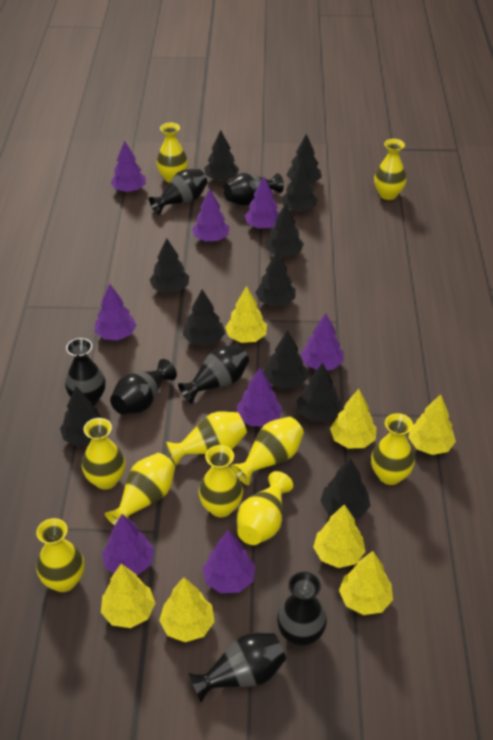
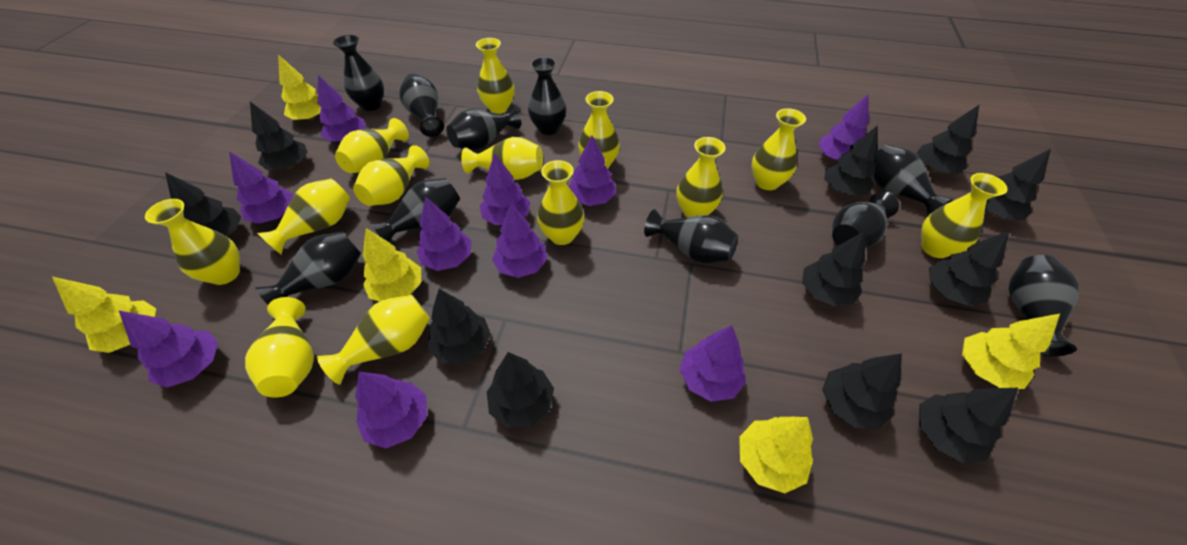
black vase: [65,338,106,406] [110,359,177,415] [149,169,208,215] [178,345,249,404] [188,633,286,703] [223,173,284,206] [277,572,327,647] = 7 -> [255,231,361,304] [333,35,384,111] [370,178,460,243] [399,74,444,137] [446,105,521,151] [528,57,566,135] [644,209,738,264] [832,191,899,249] [872,145,954,216] [1008,255,1079,356] = 10
purple tree: [94,284,137,340] [102,514,155,575] [110,140,146,192] [192,189,230,241] [203,530,255,593] [237,368,282,427] [244,176,279,229] [300,313,343,370] = 8 -> [119,310,218,388] [229,151,294,224] [318,75,366,142] [355,372,427,448] [417,196,472,271] [480,153,530,225] [492,203,547,278] [569,135,616,206] [680,325,746,402] [818,95,869,161] = 10
yellow tree: [101,564,155,628] [159,577,215,642] [225,286,267,343] [313,504,366,568] [330,389,377,449] [339,551,393,615] [408,394,456,455] = 7 -> [52,277,156,353] [278,55,321,121] [363,228,421,302] [739,417,813,493] [962,314,1060,389] = 5
yellow vase: [36,518,84,592] [82,418,125,490] [105,453,175,526] [156,123,188,183] [166,411,247,466] [199,445,243,517] [231,417,304,485] [237,471,293,545] [371,413,415,485] [374,139,406,200] = 10 -> [145,199,240,285] [245,297,314,398] [257,179,350,255] [317,295,430,385] [335,118,409,173] [353,145,430,206] [461,137,543,180] [476,38,515,114] [537,160,584,245] [578,91,620,169] [677,137,726,217] [752,108,806,190] [921,173,1008,258] = 13

